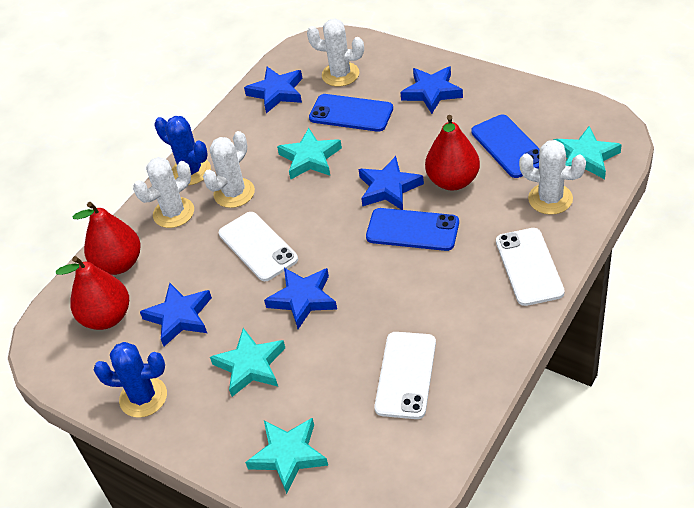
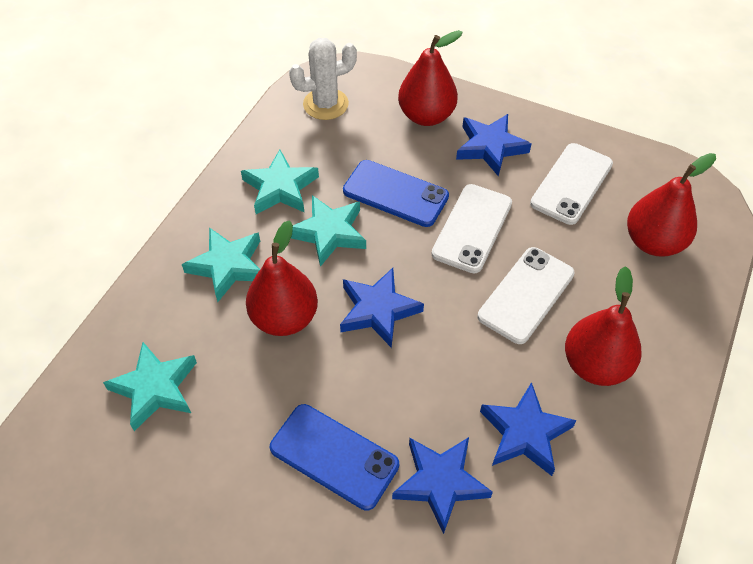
blue cactus: [94,342,167,418] [154,116,211,185] = 2 -> none = 0
blue phone: [309,94,393,132] [366,208,459,251] [471,114,540,178] = 3 -> [270,404,399,511] [343,160,449,227] = 2
blue star: [140,283,212,346] [244,67,303,113] [264,268,337,329] [358,156,424,210] [400,66,463,114] = 5 -> [340,268,424,348] [392,437,493,534] [456,114,531,176] [480,382,577,476] = 4
red pear: [56,256,129,330] [72,202,141,275] [425,115,480,191] = 3 -> [246,220,318,336] [398,30,463,126] [565,266,642,386] [627,153,716,257] = 4
white cactus: [133,157,194,228] [203,131,255,208] [307,19,364,87] [519,140,586,215] = 4 -> [289,38,357,120] = 1

